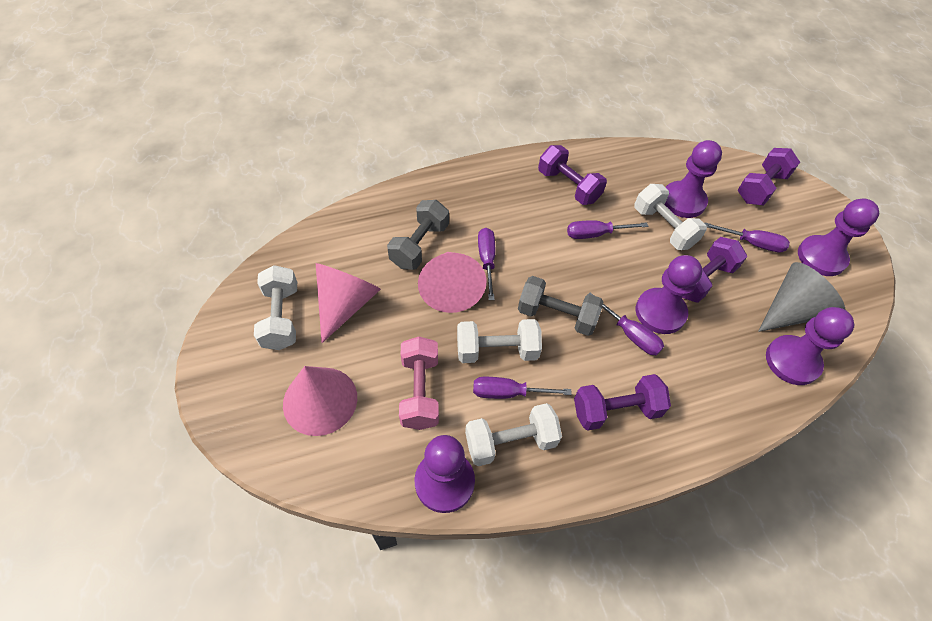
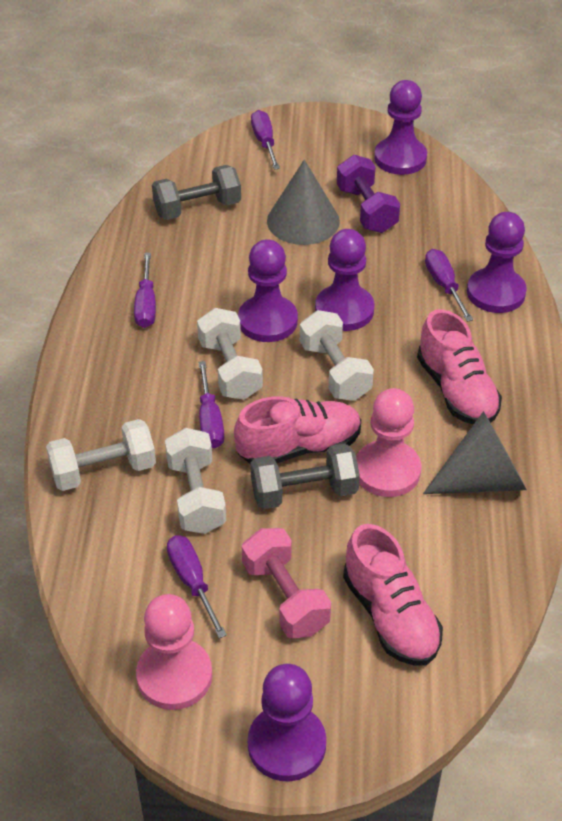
grey cone: [758,262,845,332] = 1 -> [267,160,340,245] [423,411,527,494] = 2
pink cone: [283,366,357,436] [316,263,381,343] [418,252,486,313] = 3 -> none = 0
pink pawn: none = 0 -> [136,594,212,710] [356,388,421,497] = 2
pink shoe: none = 0 -> [234,396,361,463] [343,524,443,666] [417,309,502,425] = 3
purple dumbbell: [538,145,607,205] [574,374,671,431] [682,237,747,303] [738,148,800,205] = 4 -> [337,155,400,233] = 1

